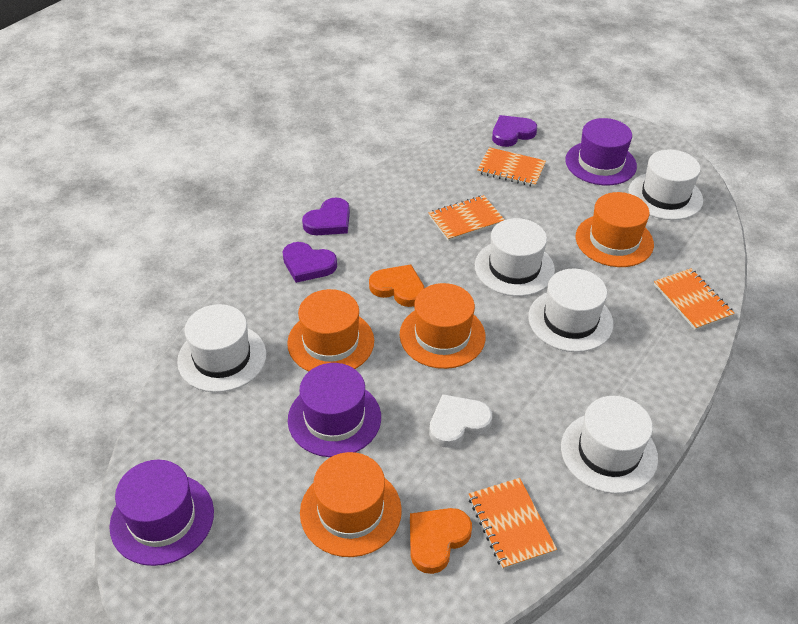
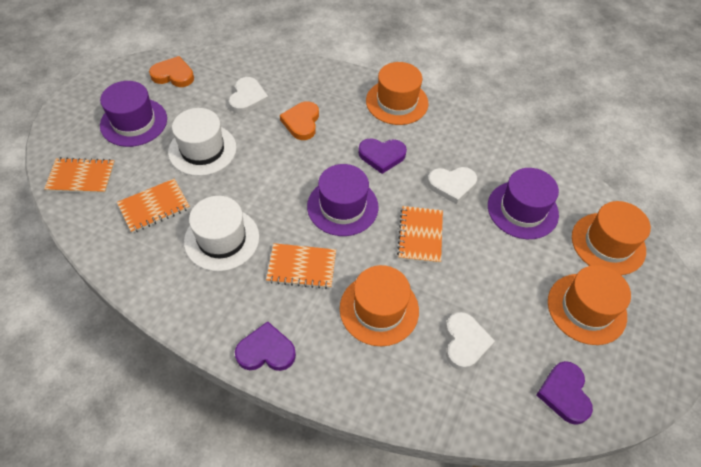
white hat: [177,304,266,392] [475,218,555,296] [528,269,614,352] [561,396,658,494] [628,150,703,220] = 5 -> [168,108,237,176] [184,196,259,271] = 2
white heart: [429,394,492,448] = 1 -> [229,77,269,114] [427,167,477,204] [445,312,495,370] = 3

